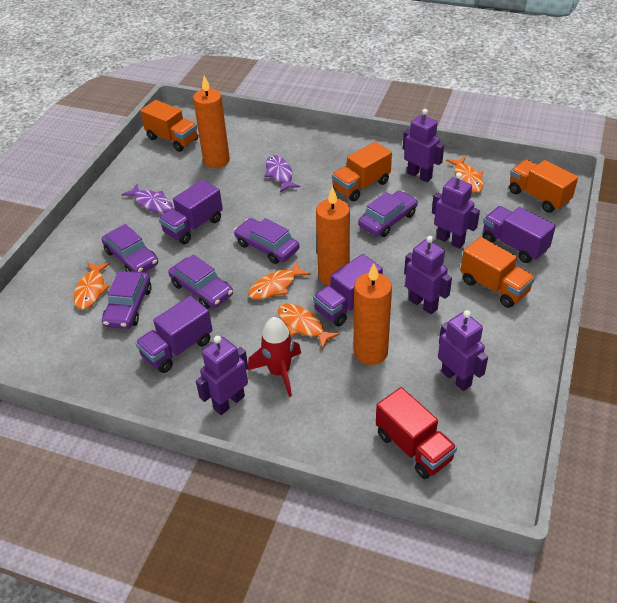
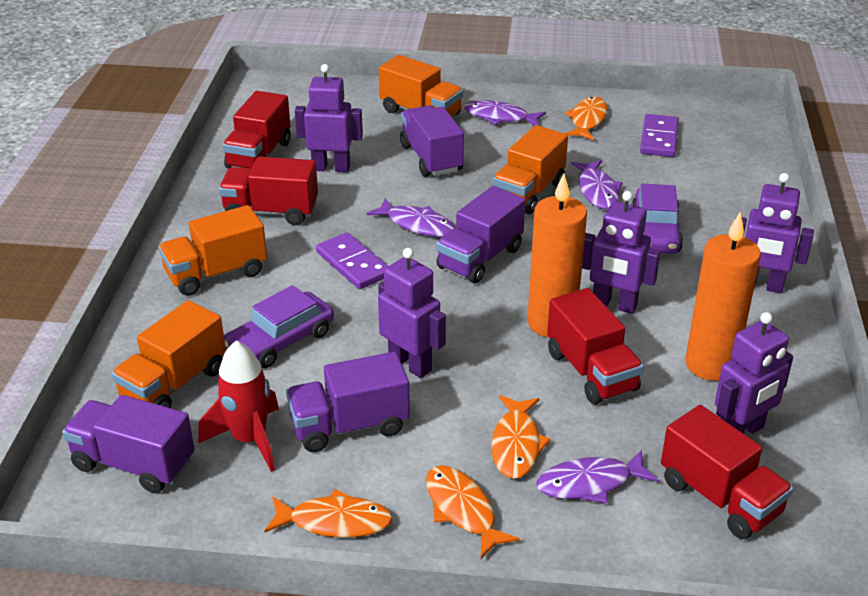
orange candle: [193,76,230,168] [316,186,350,286] [353,263,392,365] = 3 -> [527,173,587,337] [685,212,761,381] = 2
purple car: [102,224,158,272] [102,271,152,329] [168,254,233,309] [234,218,299,264] [358,190,418,237] = 5 -> [224,285,334,368] [631,184,683,254] = 2
purple domino: none = 0 -> [316,233,388,289] [640,114,679,157] = 2
purple fish: [121,184,173,213] [265,155,300,192] = 2 -> [367,198,455,237] [464,100,546,126] [537,450,659,504] [571,160,623,209] = 4
red truck: [376,387,457,479] = 1 -> [219,157,318,225] [222,91,291,169] [547,288,644,404] [661,405,793,539] = 4

